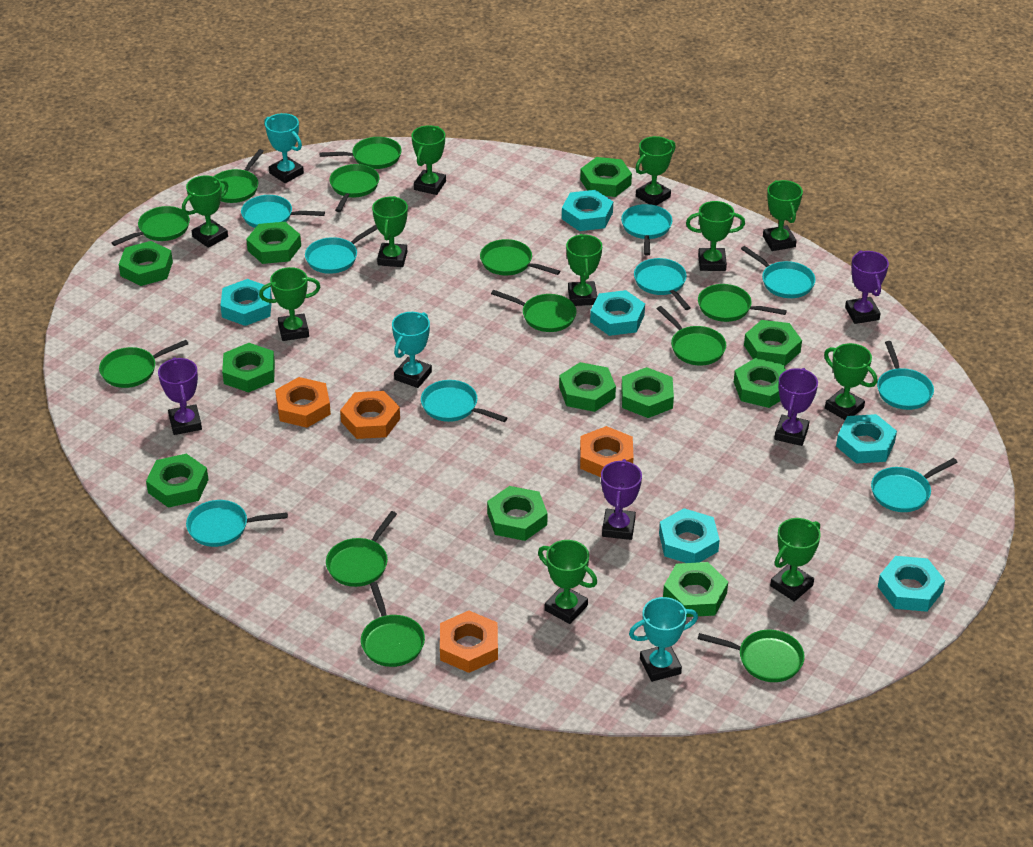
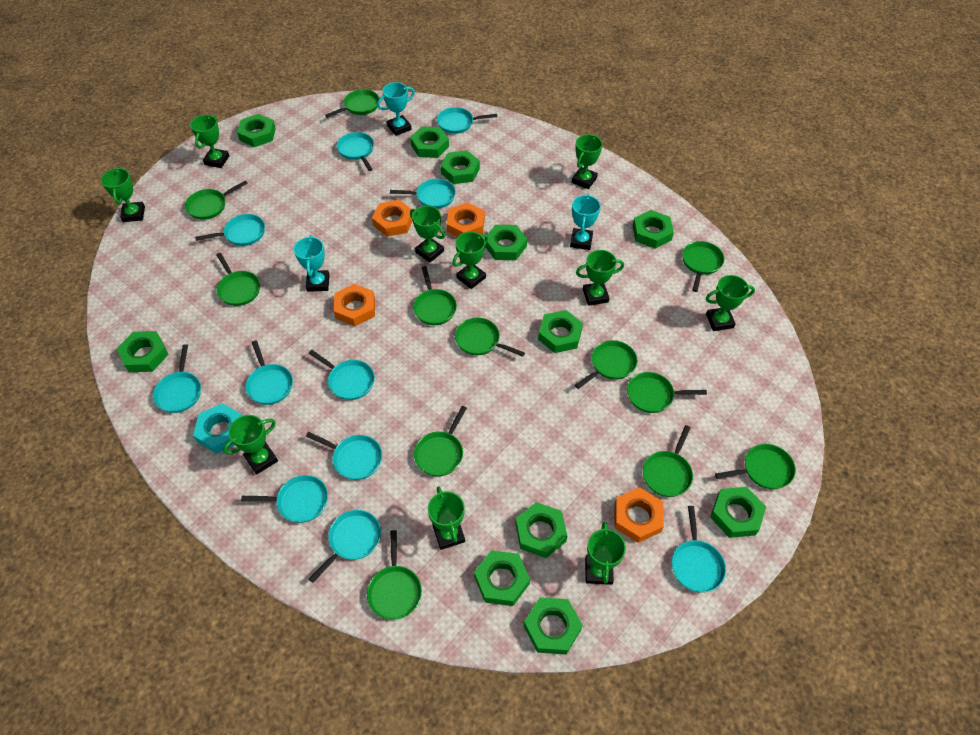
green trophy: [182,176,228,248] [259,267,320,341] [372,196,408,267] [412,125,446,195] [538,540,597,624] [566,234,602,306] [635,136,676,206] [686,201,745,271] [763,180,803,251] [770,518,821,602] [824,343,877,420] = 11 -> [101,167,145,222] [190,114,229,168] [223,415,278,475] [410,206,445,262] [428,486,465,550] [452,232,488,289] [572,134,603,189] [576,250,624,306] [585,522,626,585] [706,275,755,331] = 10
purple trophy: [158,357,202,435] [601,459,642,540] [774,368,818,446] [845,250,889,324] = 4 -> none = 0
turquoise nut: [220,279,272,326] [562,190,613,231] [590,290,645,336] [659,508,720,563] [836,414,897,464] [878,556,945,612] = 6 -> [193,403,242,454] = 1
turquoise pan: [186,500,288,547] [241,195,325,228] [305,225,377,274] [421,380,507,422] [621,204,673,256] [634,258,691,310] [741,246,816,298] [871,458,958,512] [877,341,934,410] = 9 -> [153,344,201,413] [195,214,265,246] [241,475,328,523] [246,340,293,405] [306,432,382,480] [309,350,375,400] [309,510,381,583] [337,132,374,171] [390,179,456,209] [437,107,497,134] [672,506,726,592] = 11

